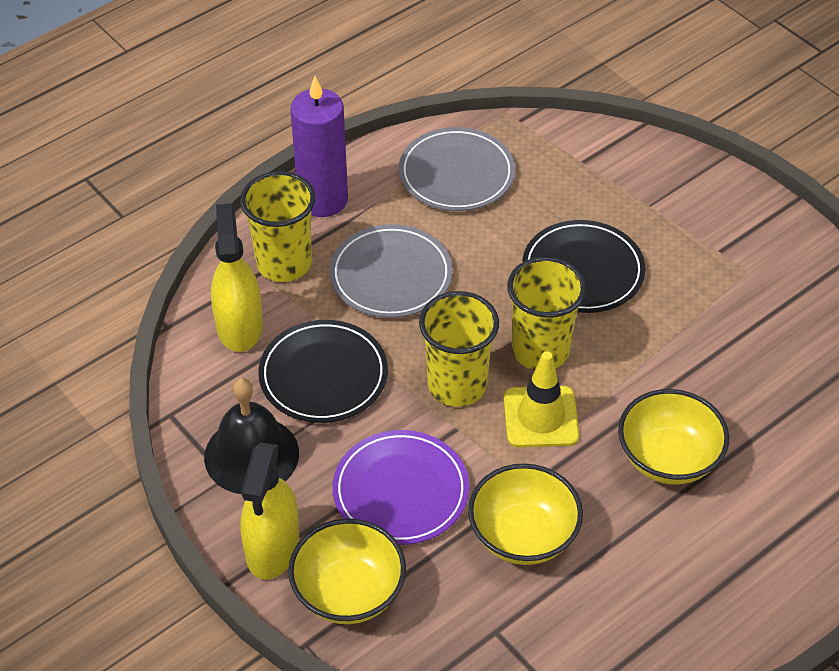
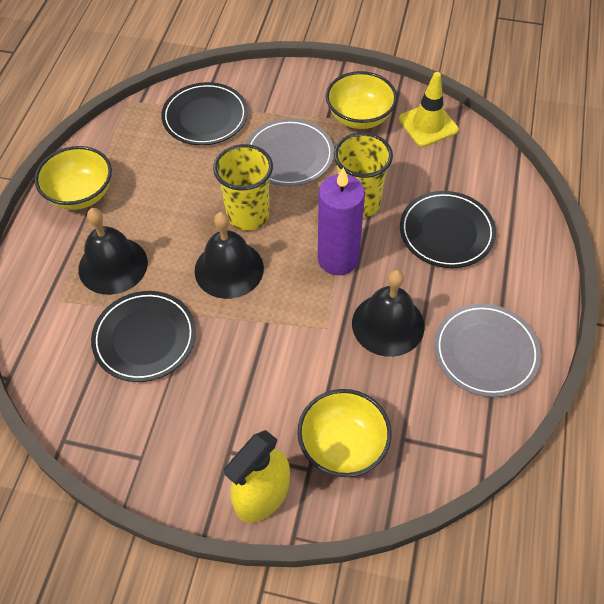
black bell: [204,378,299,494] = 1 -> [78,208,148,295] [195,212,264,299] [352,270,425,357] = 3
black plate: [258,320,388,423] [523,220,646,313] = 2 -> [91,291,196,382] [161,82,248,145] [400,191,496,268] = 3
purple plate: [333,430,469,545] = 1 -> none = 0
yellow cup: [240,171,316,282] [419,291,499,407] [507,257,586,370] = 3 -> [213,144,273,230] [334,132,393,218] = 2
yellow spray bottle: [211,203,263,352] [241,442,299,579] = 2 -> [224,430,290,523] = 1

